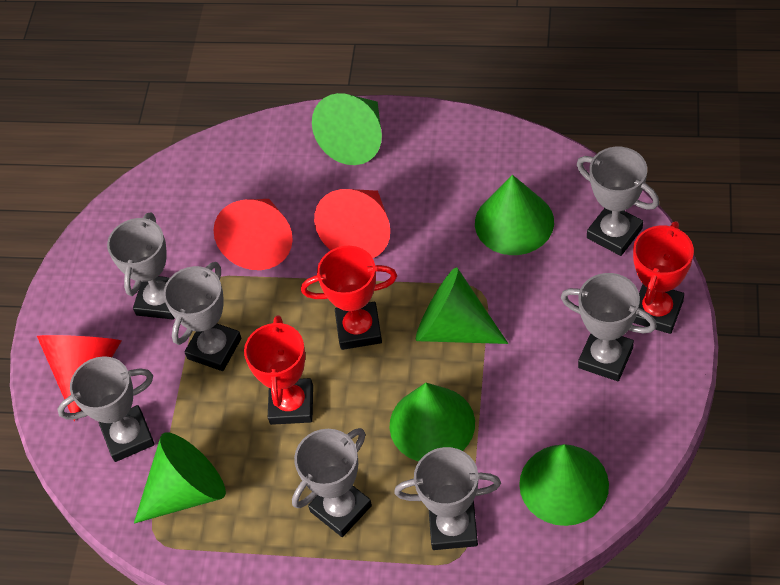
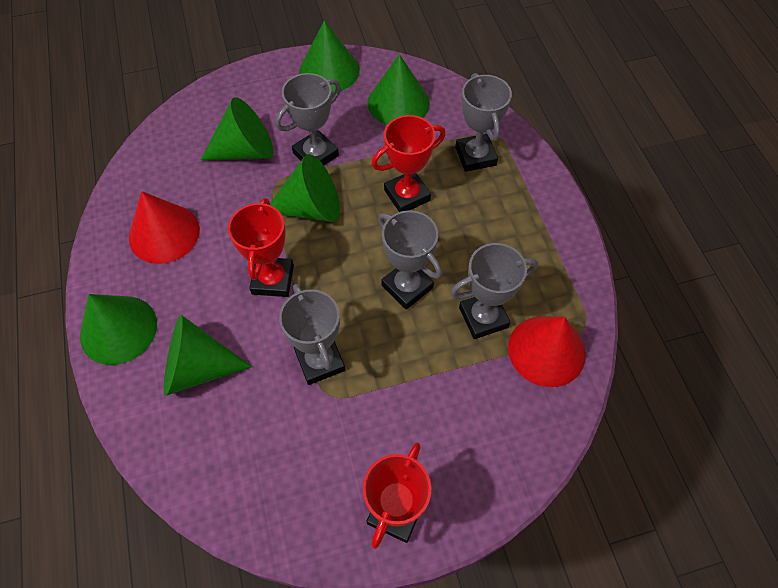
grey trophy: [57,356,155,462] [107,212,175,320] [163,262,241,371] [292,428,372,537] [394,447,501,550] [561,273,657,381] [577,147,659,256] = 7 -> [275,73,341,165] [279,284,345,385] [378,210,442,309] [450,243,538,339] [455,73,512,172] = 5
red cone: [37,335,121,421] [213,199,293,270] [314,189,390,258] = 3 -> [129,191,200,264] [508,316,586,387] = 2

